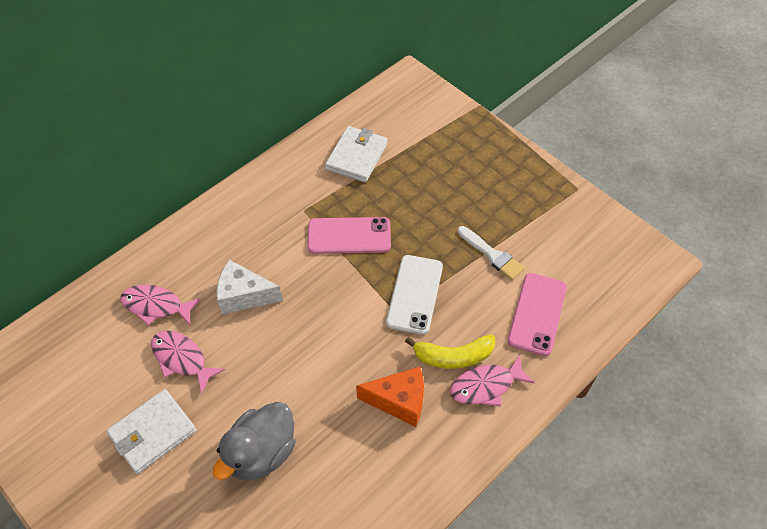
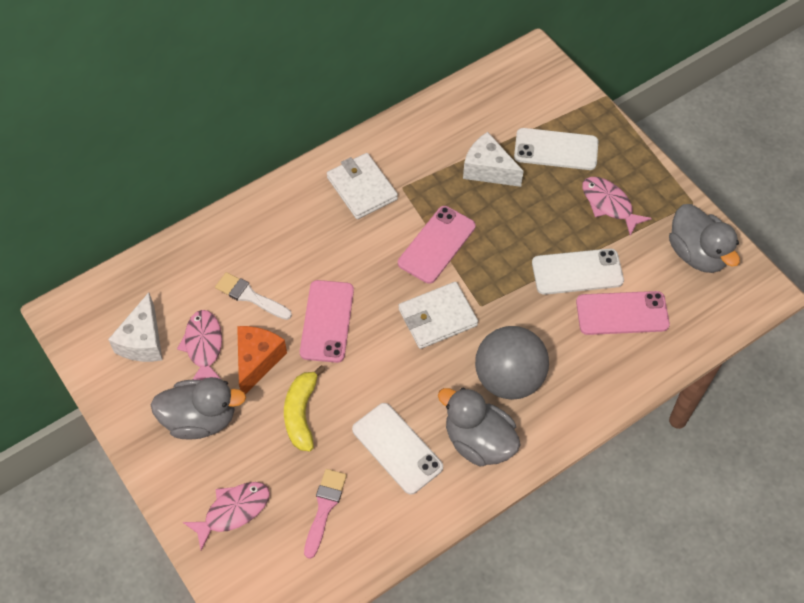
grey ball: none = 0 -> [475,326,549,400] = 1
grey duck: [213,402,296,481] = 1 -> [150,377,246,440] [438,388,520,466] [669,204,740,273] = 3
pink brush: none = 0 -> [304,469,347,559] = 1
pink phone: [307,217,391,254] [508,273,567,356] = 2 -> [300,280,354,363] [398,206,476,284] [576,291,670,335] = 3
white cheese: [217,260,283,315] = 1 -> [108,292,162,362] [463,132,523,187] = 2
white phone: [386,255,443,335] = 1 -> [352,403,443,495] [514,128,598,170] [532,248,624,295] = 3

